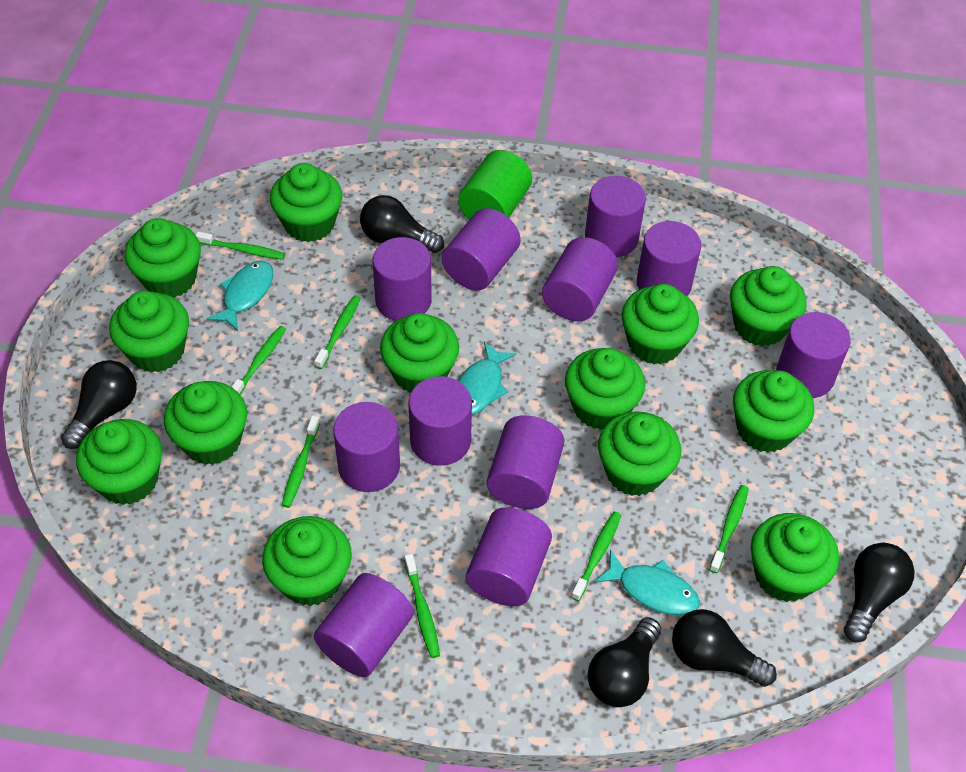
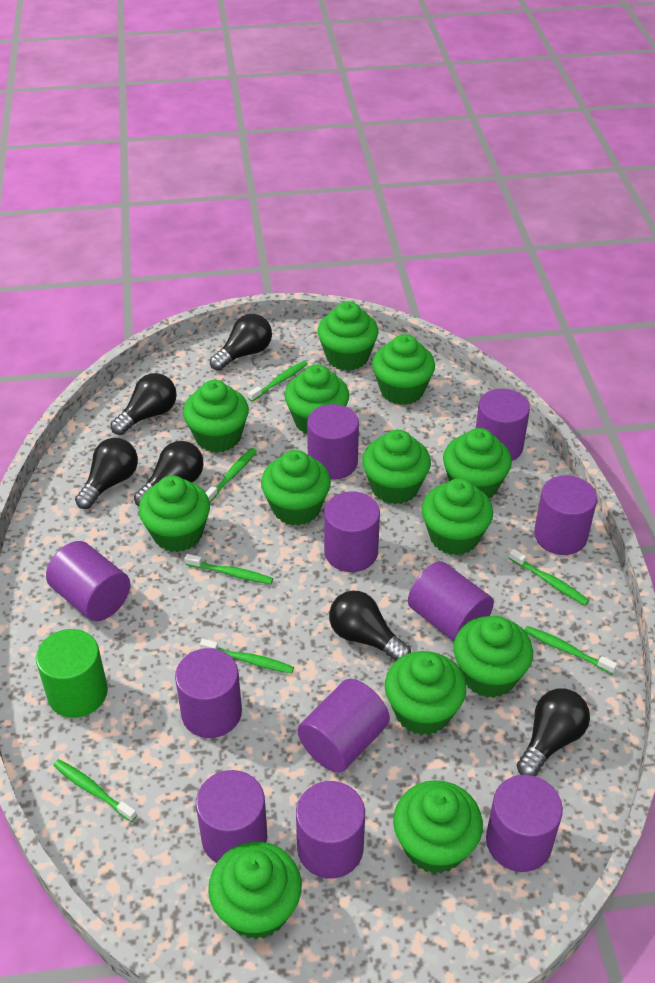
black light bulb: [61,360,136,449] [360,195,444,253] [587,617,661,707] [672,609,777,687] [844,543,915,642] = 5 -> [75,438,138,509] [110,373,177,435] [134,441,204,506] [210,314,272,371] [329,591,411,661] [517,688,590,776] = 6
turquoise fish: [207,261,273,331] [458,342,517,415] [594,549,700,615] = 3 -> none = 0

